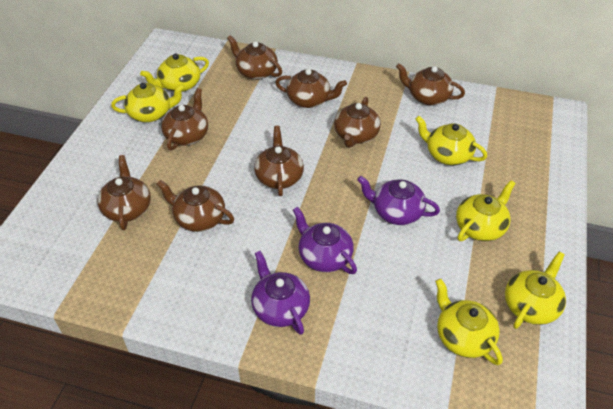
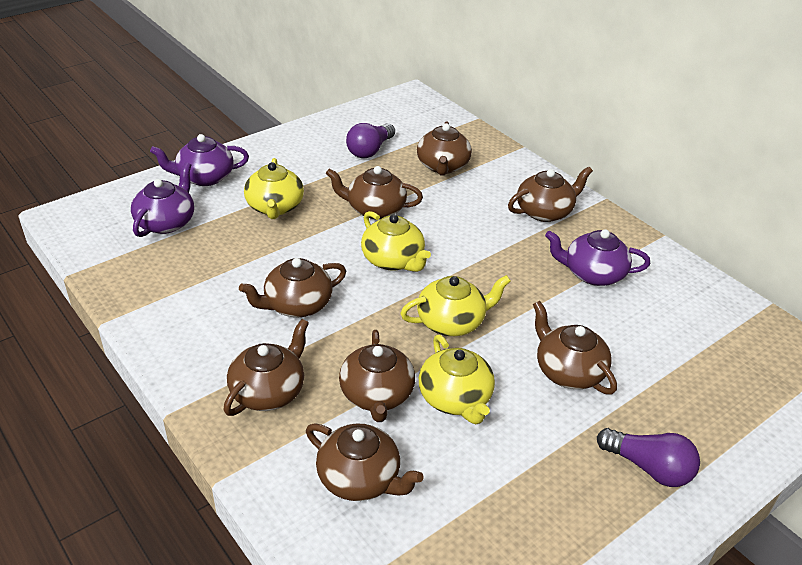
purple light bulb: none = 0 -> [346,123,395,158] [597,428,700,487] = 2
yellow teapot: [111,83,185,122] [140,53,209,92] [415,116,487,165] [435,279,503,365] [456,180,516,241] [505,252,566,329] = 6 -> [244,158,304,219] [361,211,431,272] [400,275,511,336] [419,335,495,424] = 4

